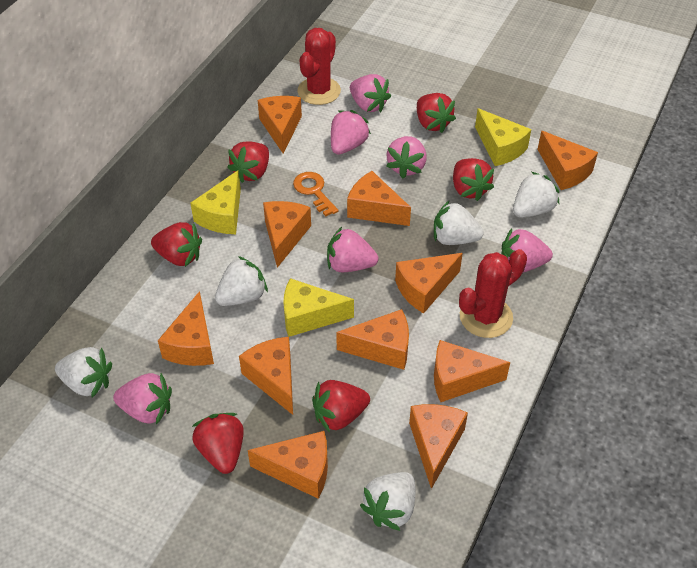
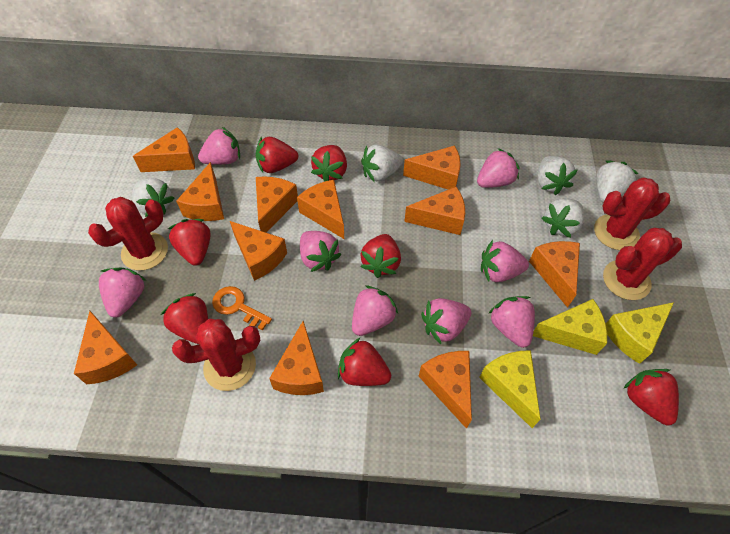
pink strawberry: [113,373,172,425] [327,227,378,272] [331,110,371,155] [350,74,391,112] [386,136,427,178] [501,228,553,273] = 6 -> [99,268,146,318] [198,127,240,165] [300,231,342,272] [352,286,398,336] [421,298,471,344] [477,148,519,188] [481,240,529,282] [488,296,535,348] = 8
red cactus: [298,28,341,105] [459,249,527,338] = 2 -> [88,197,168,271] [172,319,260,391] [594,177,670,250] [603,228,682,300] = 4
red strawberry: [151,222,202,267] [192,413,244,474] [227,141,269,183] [312,380,370,432] [417,93,456,133] [453,158,494,201] = 6 -> [161,293,208,344] [168,219,210,266] [256,136,298,173] [311,145,347,182] [338,337,391,386] [360,234,401,278] [623,369,679,425] = 7

